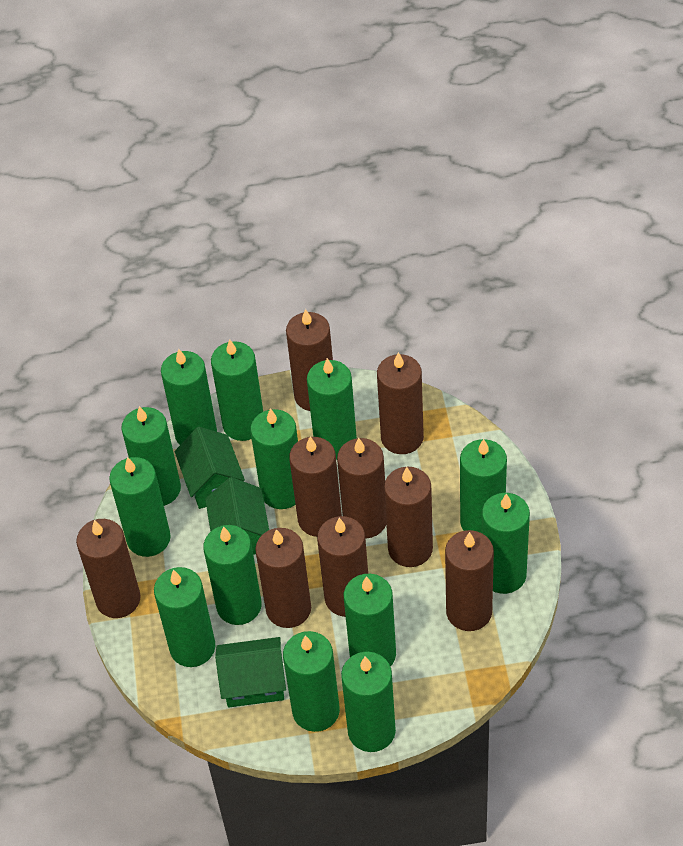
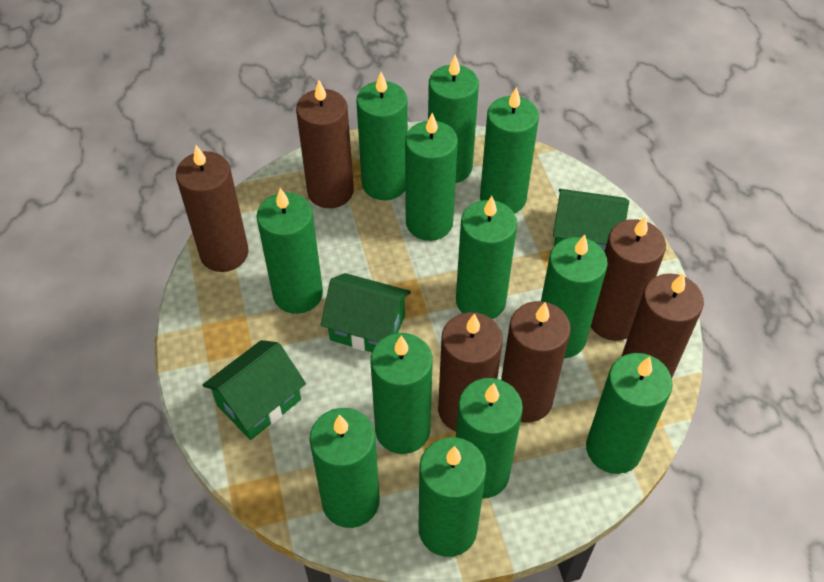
brown candle: [76,519,141,618] [255,528,311,628] [286,309,333,411] [289,436,342,537] [317,516,368,617] [337,438,386,538] [377,352,424,454] [384,467,433,567] [445,530,494,631] = 9 -> [176,145,249,272] [296,80,354,208] [438,312,503,432] [501,301,571,423] [591,216,666,341] [621,273,704,378] = 6
green candle: [109,457,171,557] [121,406,181,506] [154,567,215,667] [161,349,217,445] [203,525,262,625] [211,339,263,441] [250,408,298,509] [283,631,340,732] [307,358,357,460] [341,652,396,752] [344,574,396,666] [460,439,507,533] [482,493,530,594] = 13 -> [257,188,323,314] [309,408,380,528] [356,72,408,200] [370,333,433,454] [405,113,458,241] [419,437,486,557] [428,55,479,183] [456,196,517,319] [456,378,523,499] [480,87,539,214] [541,235,608,359] [586,353,673,474] = 12

